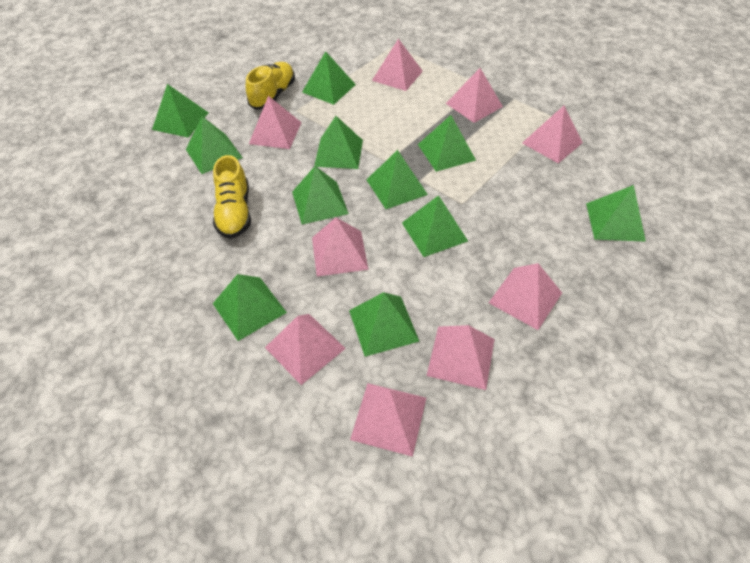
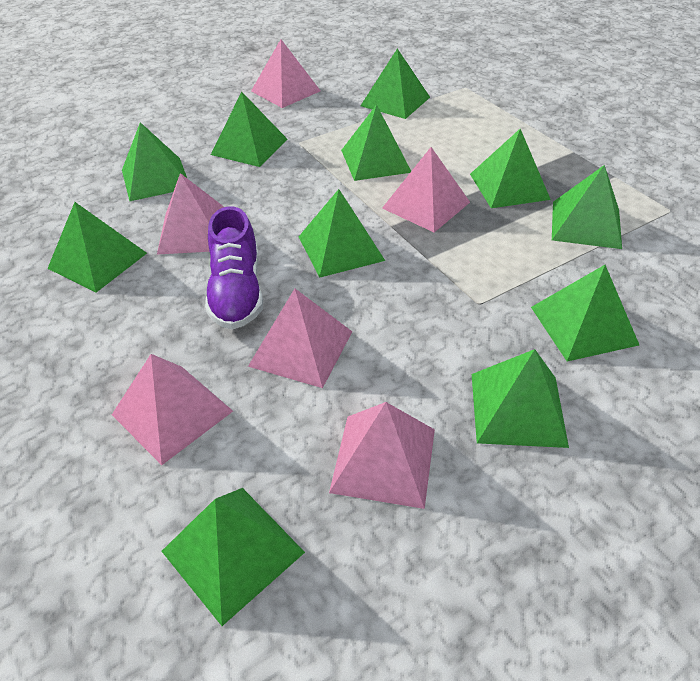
pink pyramid: [249,96,302,149] [265,314,346,385] [312,218,369,277] [350,383,426,457] [372,39,423,91] [427,325,494,390] [446,68,503,123] [488,263,562,330] [522,106,583,163] = 9 -> [112,354,233,465] [157,173,224,255] [248,289,352,388] [251,39,321,108] [329,402,435,509] [382,147,470,232] = 6
purple shoe: none = 0 -> [205,206,263,330] = 1
yellow shoe: [213,155,251,239] [246,62,295,110] = 2 -> none = 0

